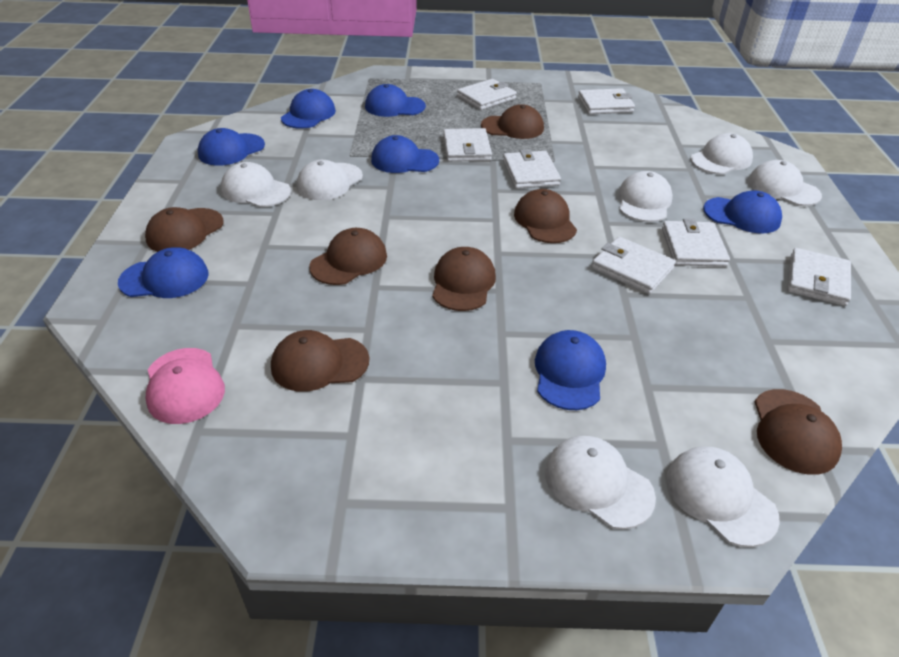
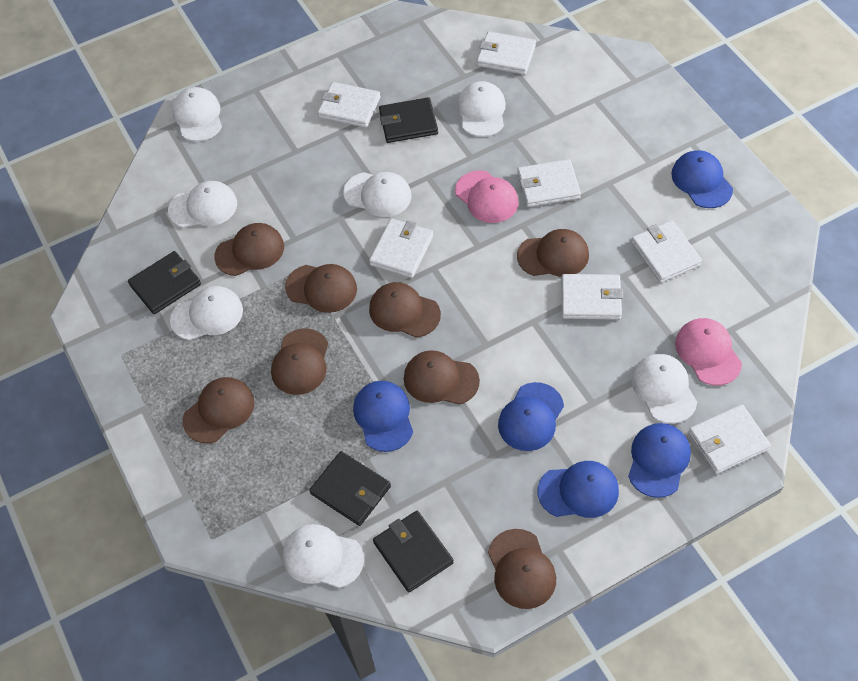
black wallet: none = 0 -> [128,251,201,314] [309,451,391,526] [373,511,454,592] [379,97,438,143] = 4
blue cap: [118,247,209,298] [198,128,265,166] [281,89,336,129] [365,84,426,117] [371,135,439,173] [535,330,606,410] [703,190,782,234] = 7 -> [353,381,413,452] [498,382,564,451] [538,461,619,518] [628,423,691,498] [671,150,733,208] = 5
brown cap: [145,207,223,252] [271,330,370,392] [309,228,387,285] [432,247,496,311] [481,104,544,139] [514,189,577,243] [755,389,842,475] = 7 -> [183,377,254,443] [214,223,284,276] [271,328,328,395] [285,264,357,313] [369,282,441,337] [404,350,480,405] [488,529,556,609] [517,229,589,277] = 8
pink cap: [146,348,225,424] = 1 -> [455,170,519,223] [675,318,742,386] = 2

